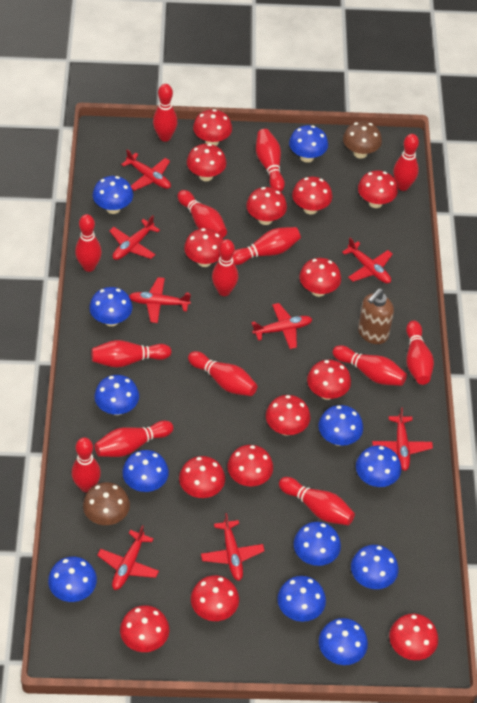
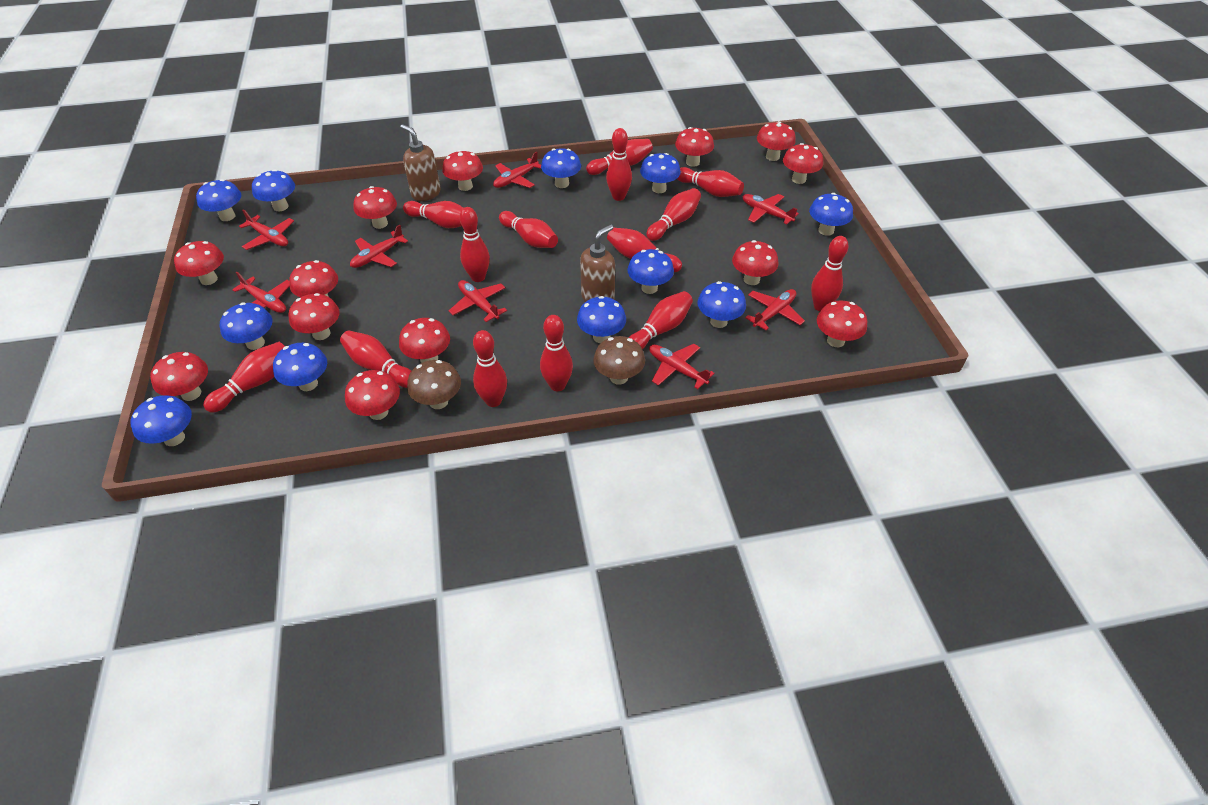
blue mushroom: [48,557,97,602] [89,287,133,327] [93,176,133,214] [94,375,139,415] [122,450,169,492] [277,576,326,622] [289,125,328,163] [294,522,341,566] [318,405,363,446] [319,618,368,665] [351,545,399,589] [356,445,401,487] = 12 -> [131,395,192,446] [196,179,241,221] [220,302,272,350] [252,169,295,211] [273,343,327,391] [541,148,581,188] [577,296,626,343] [627,249,674,294] [640,153,681,193] [697,281,746,328] [809,193,853,236] = 11
brown soap dispenser: [358,288,394,344] = 1 -> [400,124,441,201] [580,224,615,302] = 2
red mushroom: [120,605,169,652] [179,456,225,498] [184,228,223,267] [187,144,227,181] [191,575,239,621] [193,109,232,146] [228,445,273,486] [246,187,287,225] [266,395,310,435] [292,176,332,214] [299,258,341,297] [307,360,351,400] [358,170,398,208] [389,613,438,660] = 14 -> [150,352,208,401] [174,241,224,285] [288,293,340,340] [289,260,338,297] [345,370,400,420] [354,186,397,229] [399,318,450,363] [442,150,483,191] [675,127,714,167] [732,240,778,285] [757,121,796,161] [783,143,823,184] [817,300,867,347] = 13

